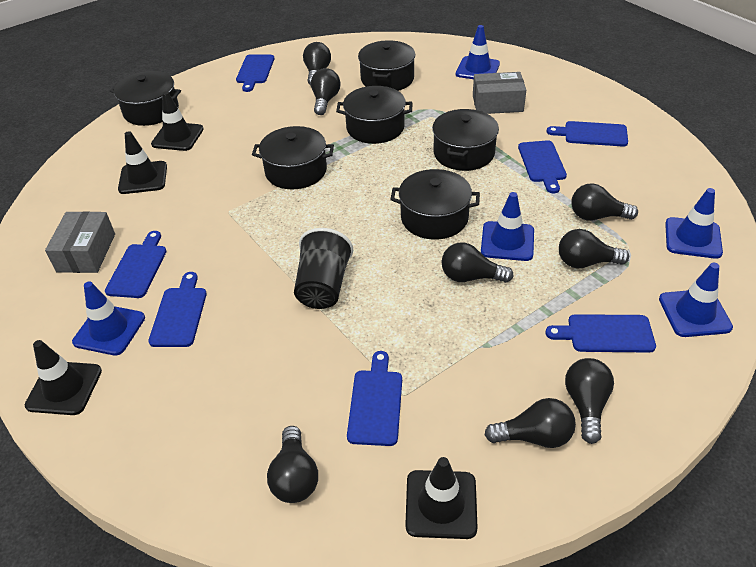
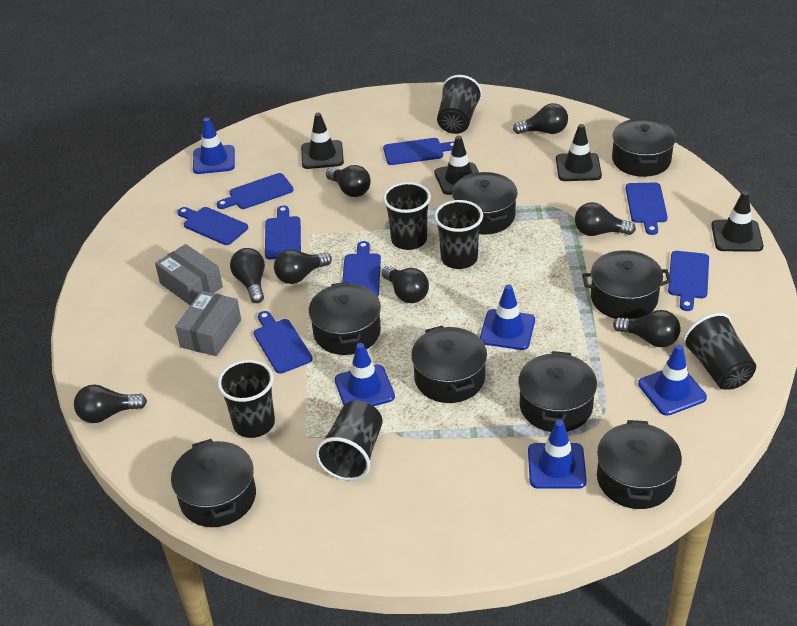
black cup: [294,228,353,309] = 1 -> [217,360,275,438] [315,401,383,481] [383,182,431,250] [434,200,483,269] [437,75,482,134] [683,313,756,390] = 6
black pot: [110,71,181,126] [252,126,334,189] [336,86,412,144] [358,40,416,91] [390,169,480,240] [432,109,499,171] = 6 -> [171,439,256,527] [309,282,381,355] [411,326,487,403] [452,172,518,235] [518,351,597,432] [582,250,671,319] [597,420,682,509] [612,118,676,177] = 8
blue cutting board: [105,231,166,298] [148,272,207,347] [236,54,274,92] [347,351,402,446] [518,140,567,193] [545,314,656,353] [547,121,628,147] = 7 -> [177,207,248,245] [217,173,294,209] [254,311,312,374] [265,206,301,259] [342,241,381,297] [383,138,454,165] [626,183,668,235] [668,251,709,311] = 8

